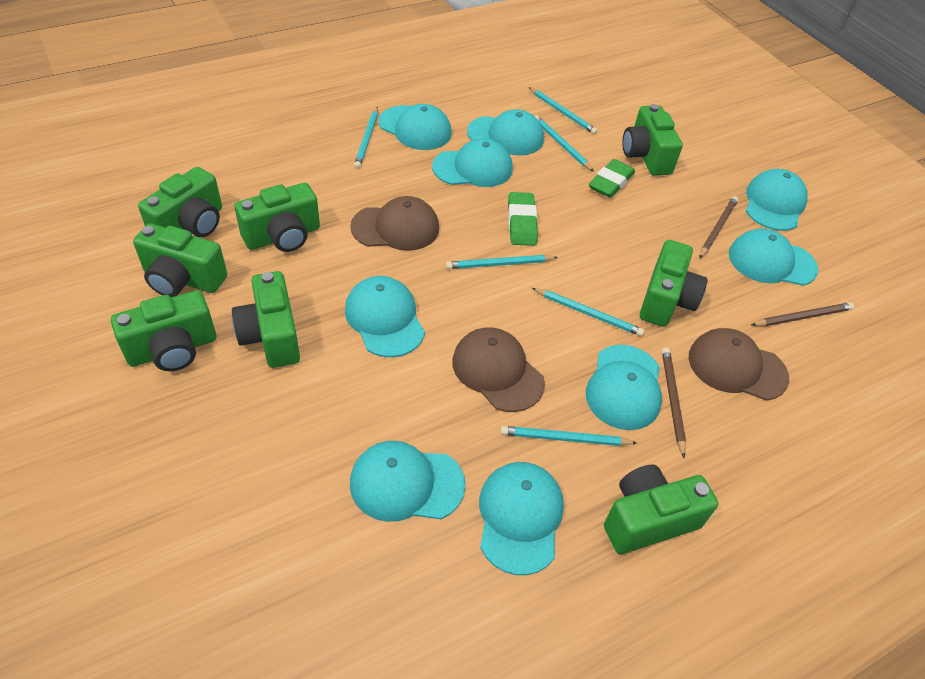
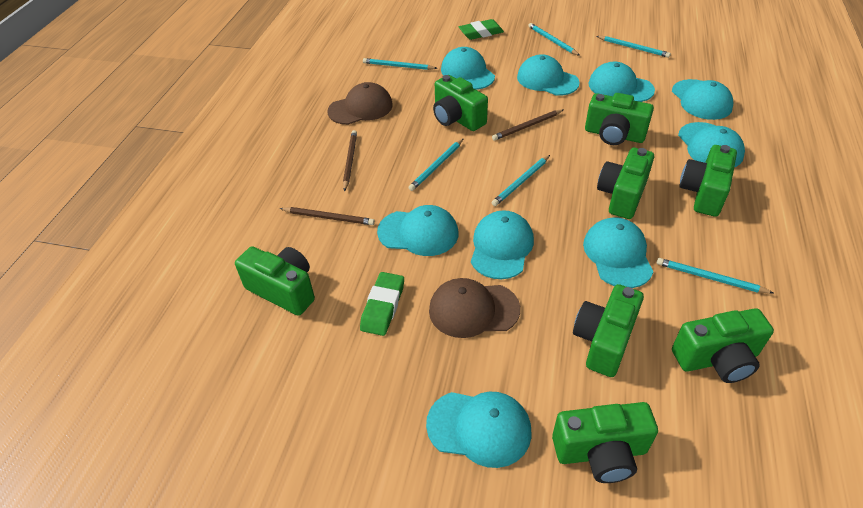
brown cap: [350,196,439,251] [452,327,545,412] [689,328,789,401] = 3 -> [327,82,393,125] [429,278,520,338] = 2

